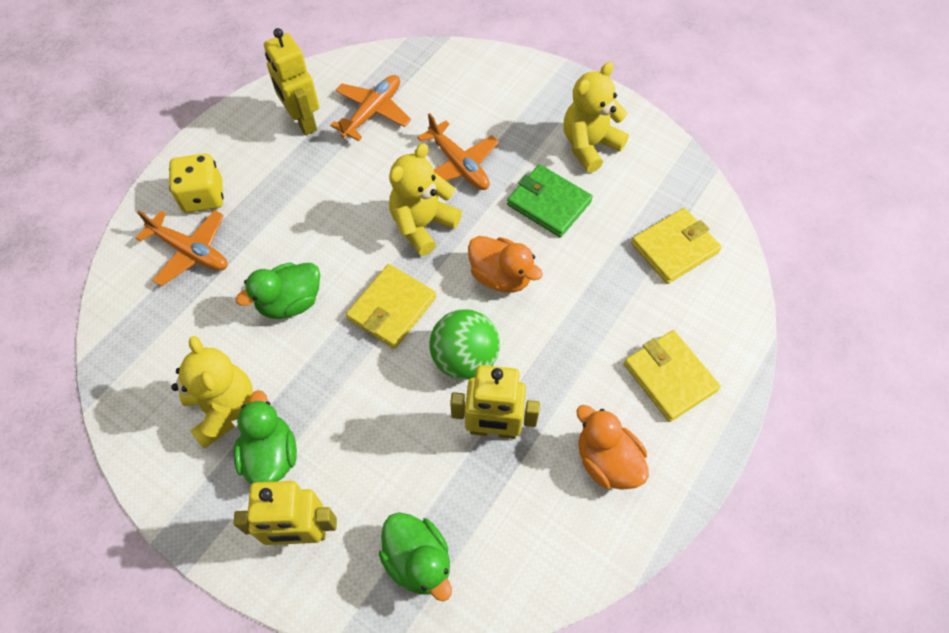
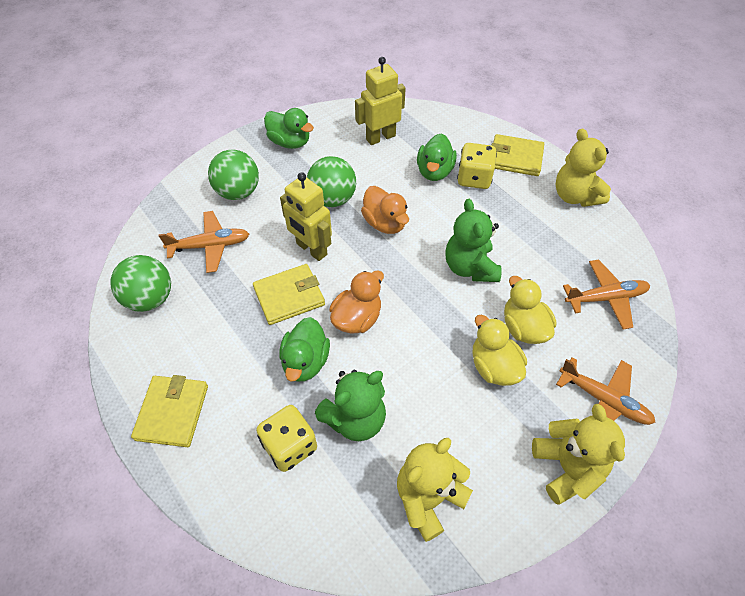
green ball: [429,309,500,380] = 1 -> [110,255,171,312] [208,150,259,200] [307,156,356,207] = 3
green teddy bear: none = 0 -> [315,369,386,441] [445,199,502,282] = 2
green wallet: [507,164,593,237] = 1 -> none = 0
yellow dice: [169,154,224,213] = 1 -> [256,405,317,472] [457,143,497,189] = 2
yellow duck: none = 0 -> [472,315,527,386] [504,276,556,344] = 2
yellow robot: [233,481,337,545] [264,28,319,135] [450,365,540,439] = 3 -> [280,172,332,261] [355,57,406,145] = 2

